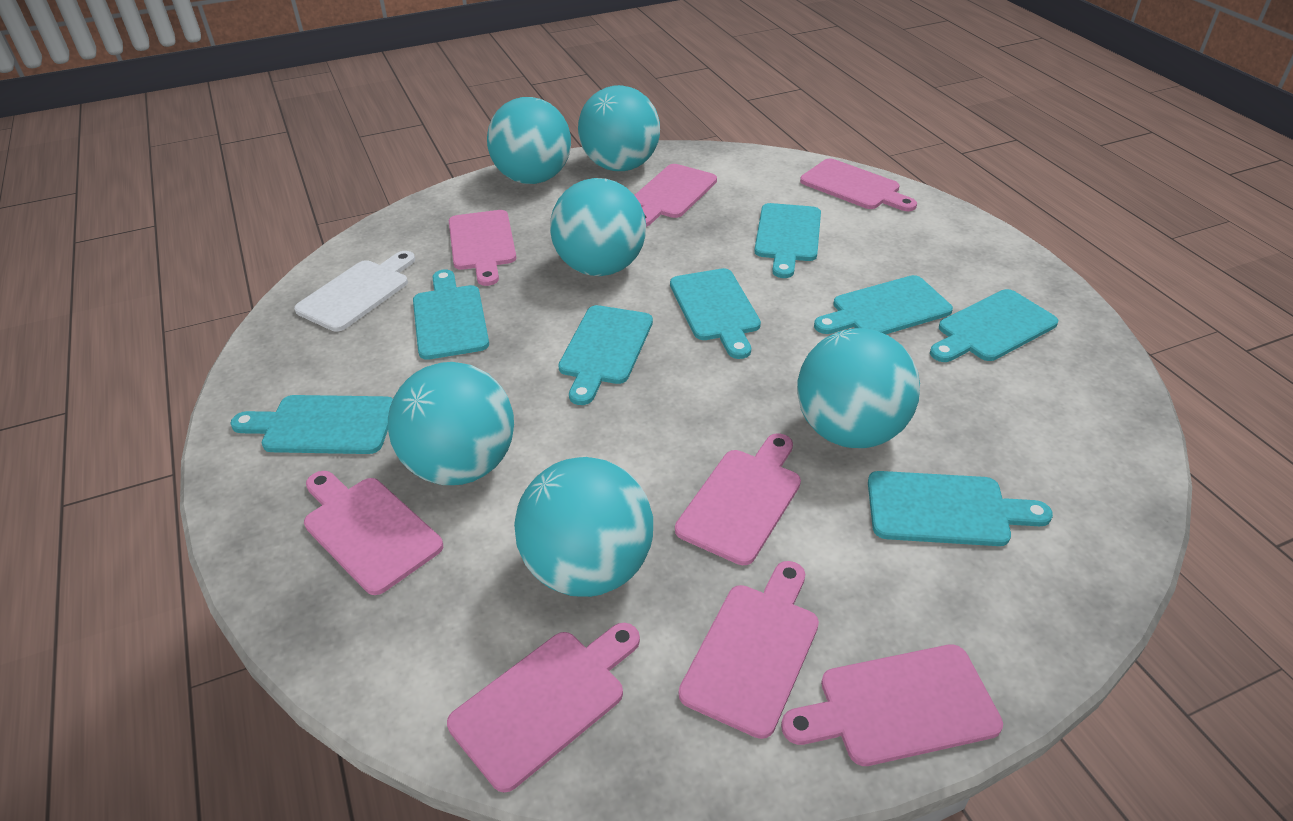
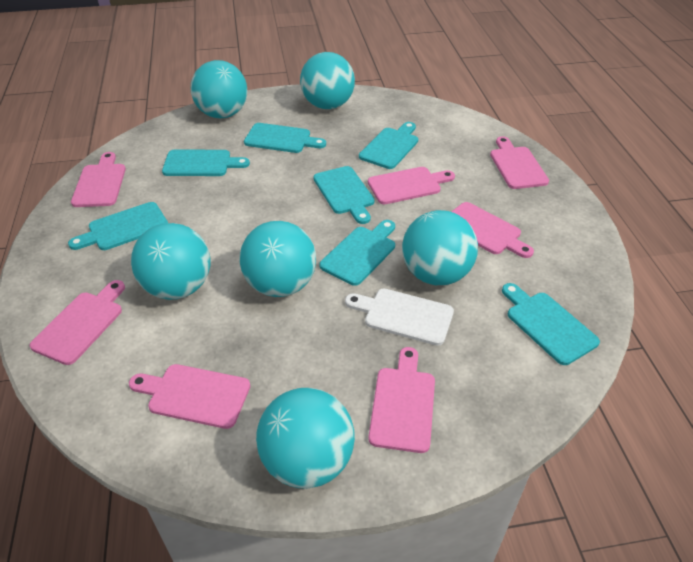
pink cutting board: [304,471,443,595] [447,623,640,792] [449,210,516,286] [635,164,717,227] [675,433,801,565] [679,561,819,739] [781,644,1003,766] [800,158,917,211] = 8 -> [29,280,125,365] [71,152,126,207] [129,364,250,429] [368,167,455,204] [368,347,435,453] [451,202,534,258] [490,136,549,189] = 7
turquoise cutting board: [230,395,393,454] [413,269,489,360] [558,305,653,405] [670,268,761,359] [754,203,821,278] [814,275,953,334] [868,471,1053,546] [930,289,1058,362] = 8 -> [68,202,168,250] [162,150,250,176] [244,123,326,153] [313,166,375,224] [319,220,395,286] [359,122,418,169] [502,283,600,365] = 7

